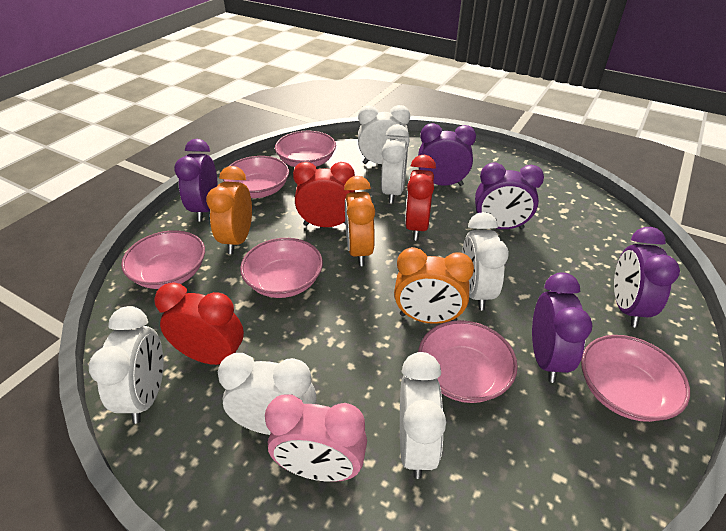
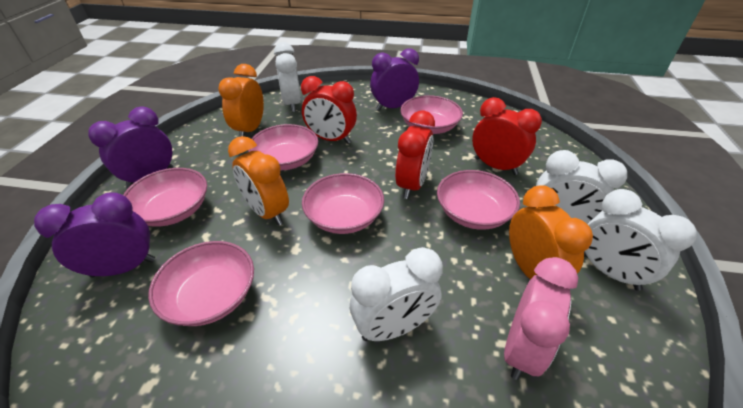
purple clock: [174,139,218,221] [418,123,476,186] [475,162,544,229] [532,273,592,383] [614,227,680,328] = 5 -> [34,192,155,277] [88,106,173,189] [370,48,419,111] = 3
white clock: [89,306,164,424] [218,353,316,435] [358,105,410,164] [381,124,409,204] [400,352,446,479] [462,212,509,310] = 6 -> [274,42,301,112] [350,247,443,341] [536,150,627,224] [584,189,697,291] = 4

